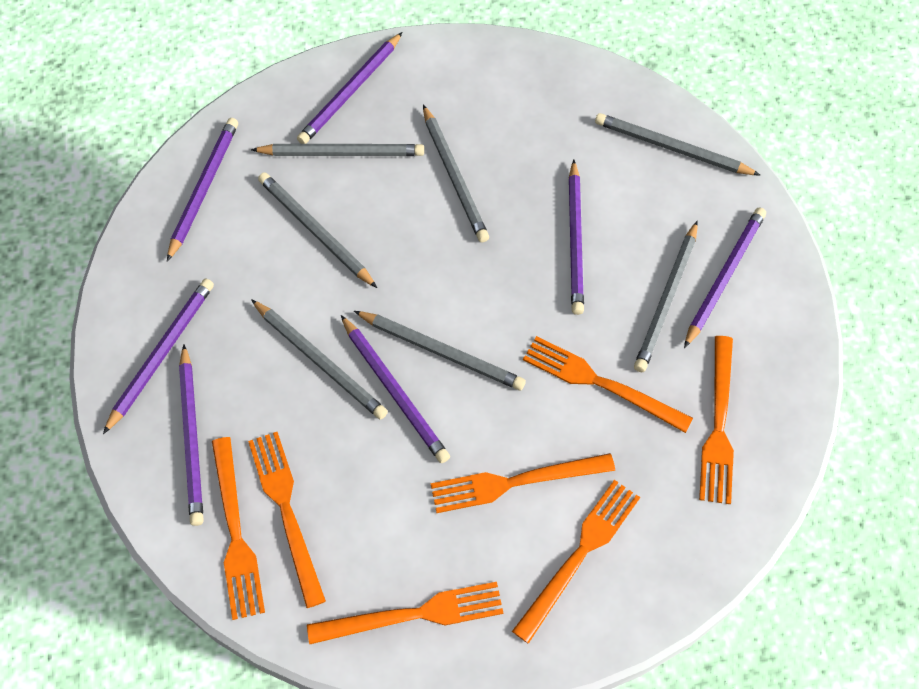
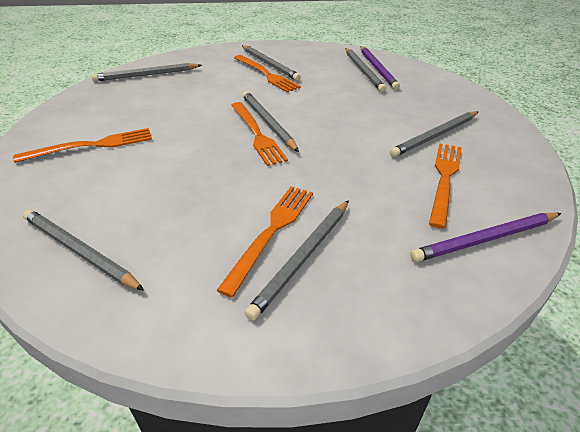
orange fork: [212,437,265,620] [248,432,326,608] [307,582,503,644] [430,453,615,513] [512,480,640,644] [523,336,693,433] [699,336,734,504] = 7 -> [13,128,152,163] [216,186,313,298] [231,102,288,166] [234,55,301,92] [429,143,462,229] = 5
purple pencil: [103,279,214,434] [167,118,238,262] [179,345,204,526] [297,32,403,144] [341,315,450,463] [569,160,584,315] [684,208,766,348] = 7 -> [360,46,400,90] [410,213,562,262] = 2

